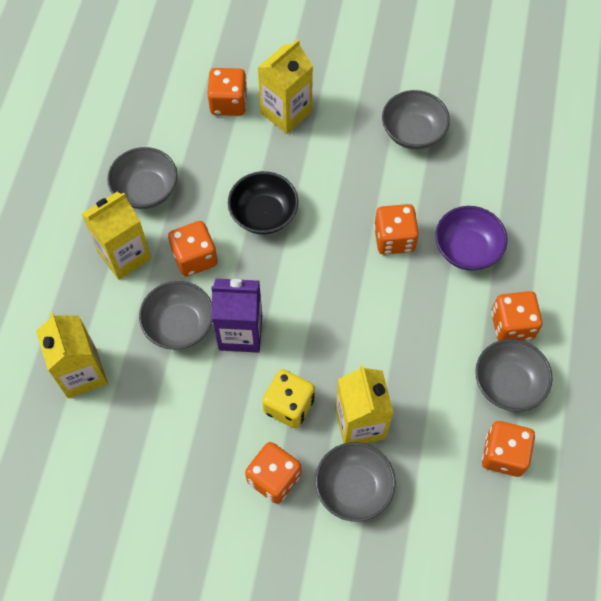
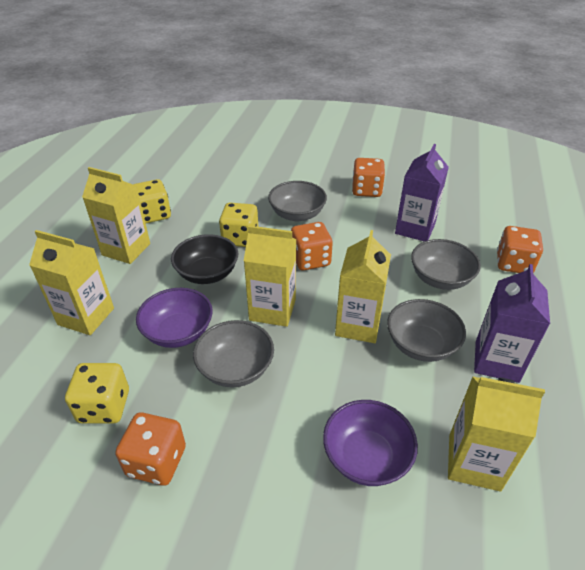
grey bowl: [107,147,178,209] [139,281,213,350] [315,442,396,522] [382,90,450,149] [475,339,553,411] = 5 -> [193,320,274,388] [268,181,327,221] [387,299,466,362] [411,239,481,290] = 4
orange dice: [168,221,218,277] [207,68,247,116] [245,442,301,504] [374,204,419,255] [482,421,535,477] [491,291,543,341] = 6 -> [115,412,186,486] [291,222,333,270] [352,158,385,197] [497,226,543,273] = 4
purple bowl: [435,206,508,271] = 1 -> [136,288,213,348] [323,400,418,486] = 2
purple carton: [211,279,262,353] = 1 -> [395,144,449,242] [474,264,550,383] = 2
yellow carton: [36,312,108,398] [82,192,152,280] [257,39,313,134] [335,365,394,444] = 4 -> [29,230,114,335] [82,167,150,264] [244,225,296,327] [335,230,391,343] [448,376,545,491] = 5
yellow dice: [262,369,315,429] = 1 -> [65,363,129,424] [133,179,171,223] [219,203,258,247] = 3

